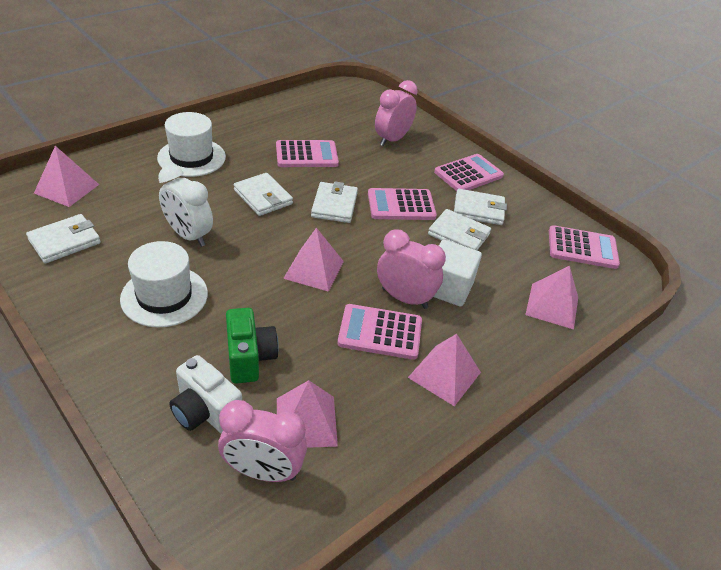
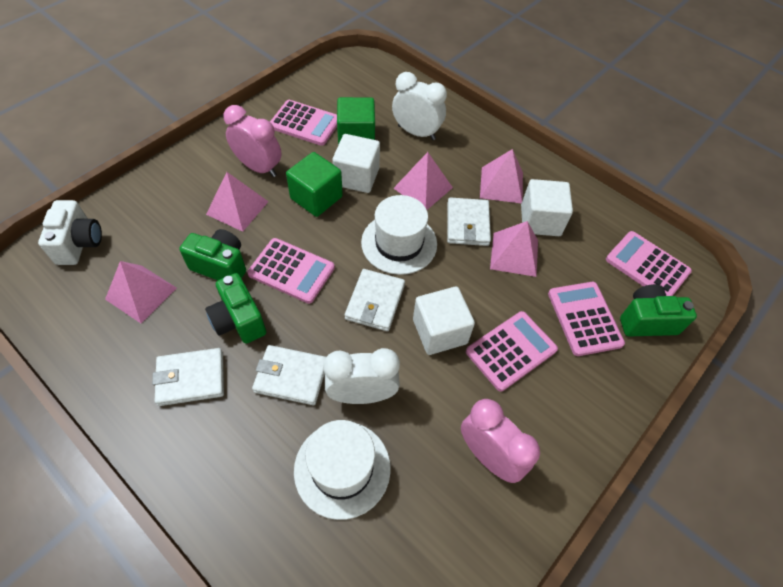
green camera: [226,308,279,384] = 1 -> [179,229,246,280] [205,273,266,344] [620,284,697,337] = 3
green cube: none = 0 -> [286,152,343,217] [337,97,375,145] = 2
pink clock: [218,400,307,482] [375,80,418,146] [377,229,446,309] = 3 -> [224,105,282,177] [461,399,540,483] = 2
white clock: [158,165,213,247] = 1 -> [323,348,400,404] [392,72,447,140] = 2
white cube: [433,240,482,307] = 1 -> [332,134,380,193] [413,287,475,355] [521,179,573,236] = 3
white wallet: [26,214,101,263] [234,173,293,216] [311,181,358,223] [428,209,491,250] [454,189,507,225] = 5 -> [152,348,224,406] [252,345,326,405] [345,269,405,331] [447,197,491,246] = 4

